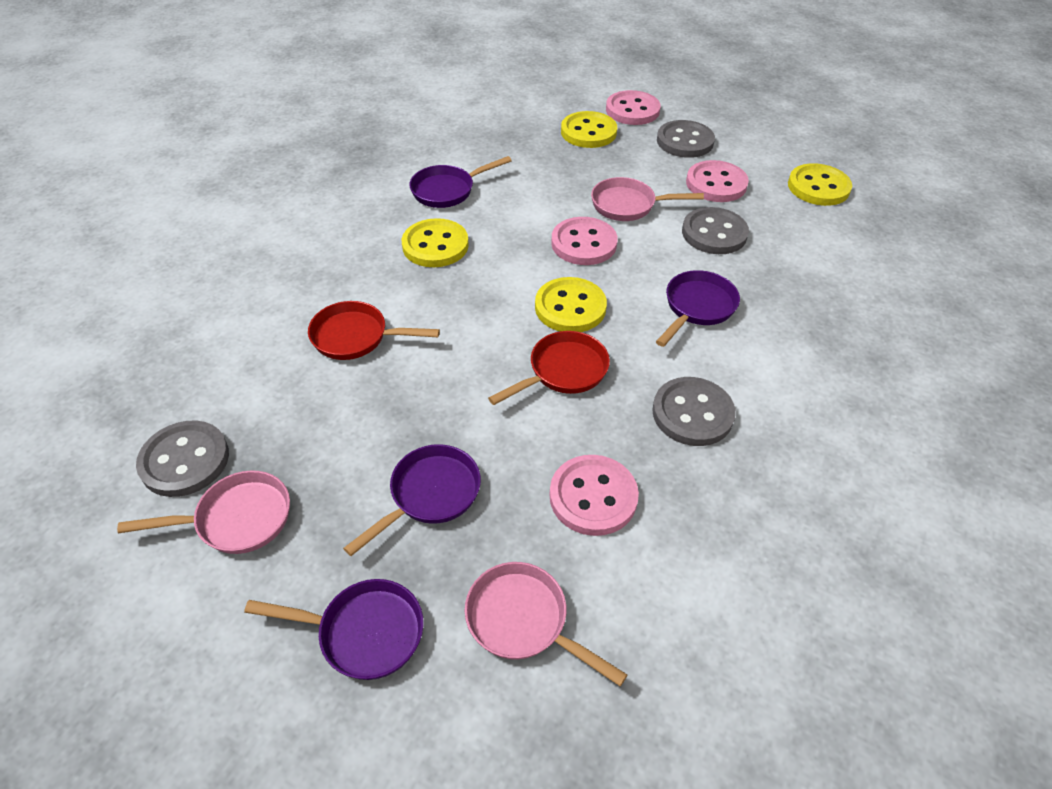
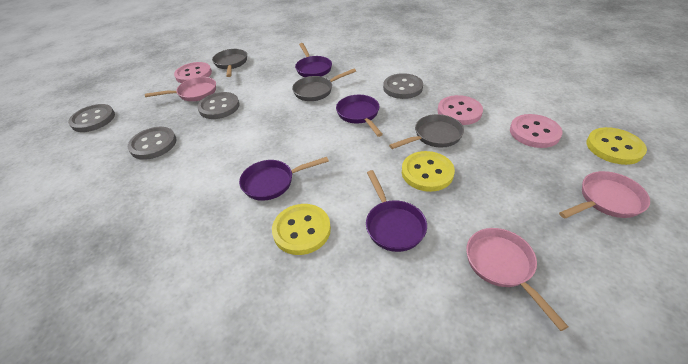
grey pan: none = 0 -> [212,49,247,77] [292,69,356,101] [389,114,464,149] = 3
pink button: [549,455,639,536] [551,217,618,265] [606,90,661,125] [686,160,749,202] = 4 -> [174,62,212,83] [437,95,483,125] [510,114,562,148] = 3
red pan: [308,301,440,360] [488,331,610,405] = 2 -> none = 0
yellow button: [402,218,469,267] [535,277,607,332] [561,111,617,148] [788,163,852,206] = 4 -> [272,204,331,255] [402,151,455,192] [586,127,647,165] = 3

